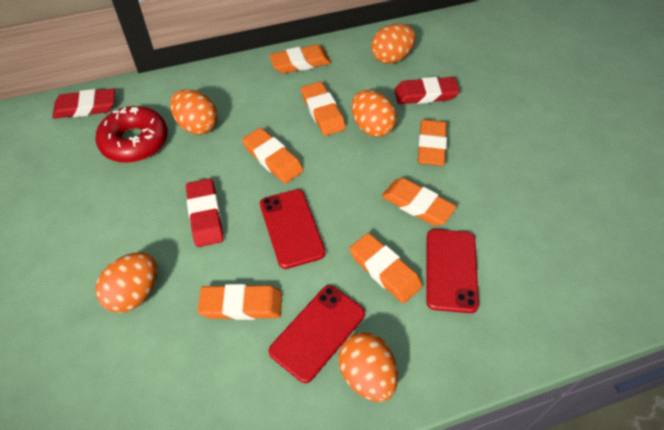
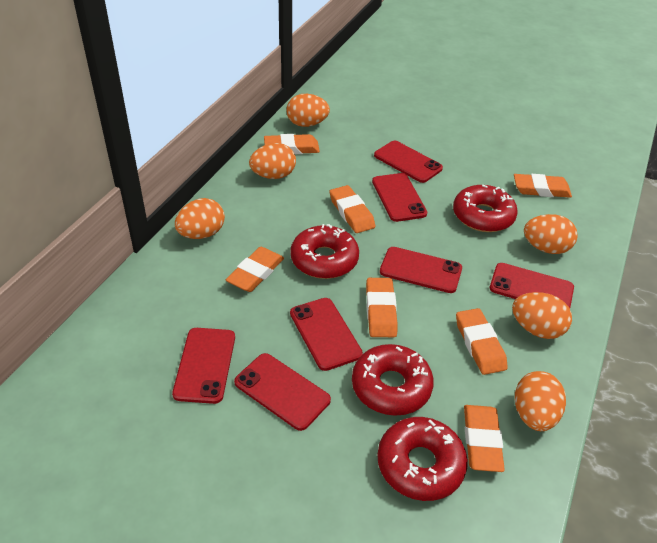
orange egg: [96,252,157,313] [170,89,218,135] [339,332,398,402] [351,90,397,137] [371,23,416,64] = 5 -> [175,198,225,239] [249,143,296,179] [287,94,330,127] [512,292,572,339] [515,371,566,431] [524,214,578,254] = 6
red donut: [95,106,167,163] = 1 -> [290,224,359,279] [352,344,434,416] [377,417,468,501] [453,185,518,232] = 4
red eraser: [52,88,115,119] [186,178,224,247] [394,77,460,104] = 3 -> none = 0
red phone: [260,189,326,269] [269,285,365,383] [426,229,479,313] = 3 -> [172,328,235,404] [234,353,331,431] [290,298,363,371] [372,173,427,222] [374,141,443,183] [380,247,462,293] [490,263,574,308] = 7

